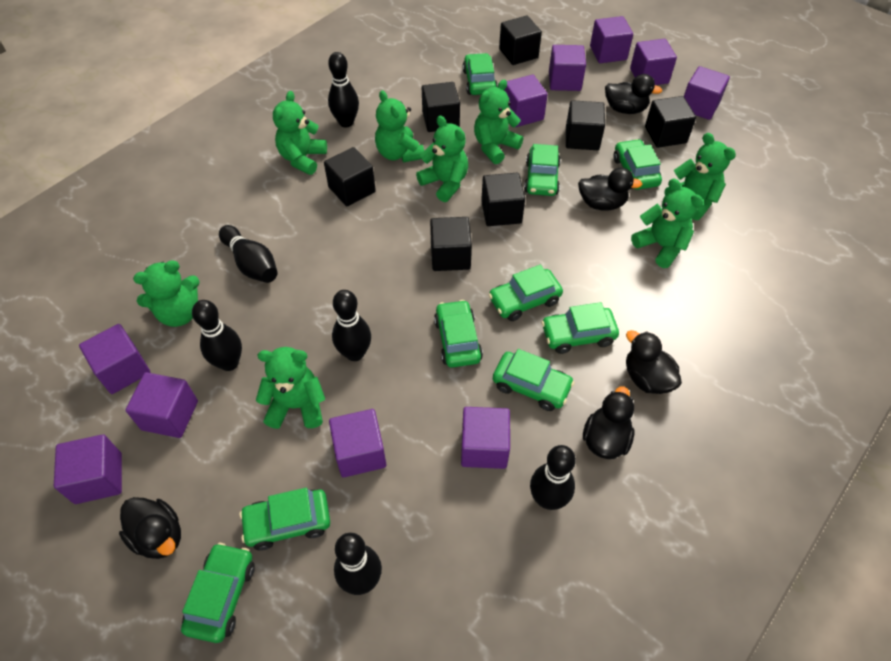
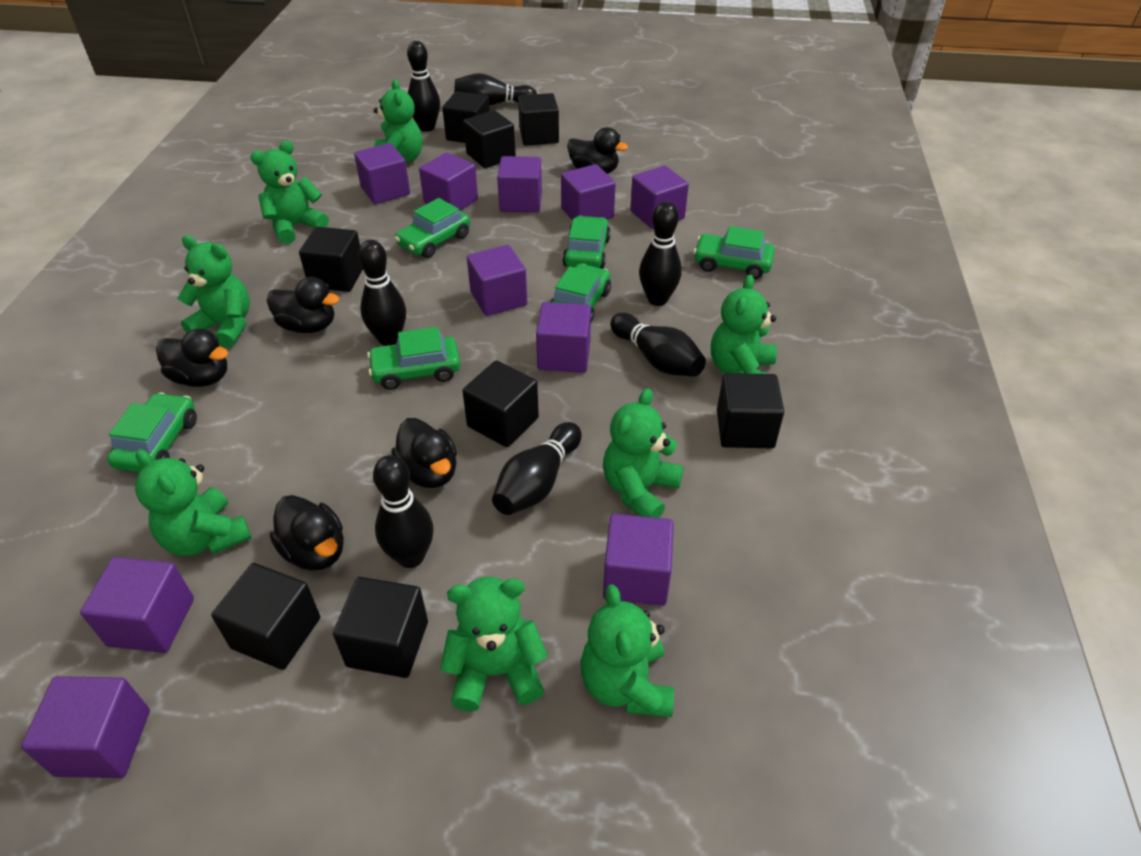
black bowling pin: [192,300,242,371] [219,225,277,283] [328,52,359,127] [332,290,371,361] [334,533,382,595] [530,445,576,510] = 6 -> [358,240,406,346] [373,455,434,568] [407,41,440,132] [454,73,537,106] [492,422,582,515] [610,313,706,377] [639,202,682,306] = 7
black cube: [324,147,376,206] [422,82,460,132] [430,217,472,271] [481,173,525,226] [499,16,542,65] [566,100,605,150] [645,96,696,148] = 7 -> [211,563,320,670] [299,227,363,292] [333,577,428,678] [442,91,490,143] [462,360,539,447] [463,110,516,168] [518,93,559,146] [717,373,784,449] = 8
green car: [181,543,255,643] [239,488,330,550] [434,300,483,368] [462,53,498,95] [488,265,563,321] [493,349,574,411] [524,144,561,196] [541,302,619,354] [613,139,662,190] = 9 -> [107,392,197,472] [367,327,460,390] [395,198,470,258] [551,264,611,323] [562,216,611,269] [693,226,775,279] = 6

